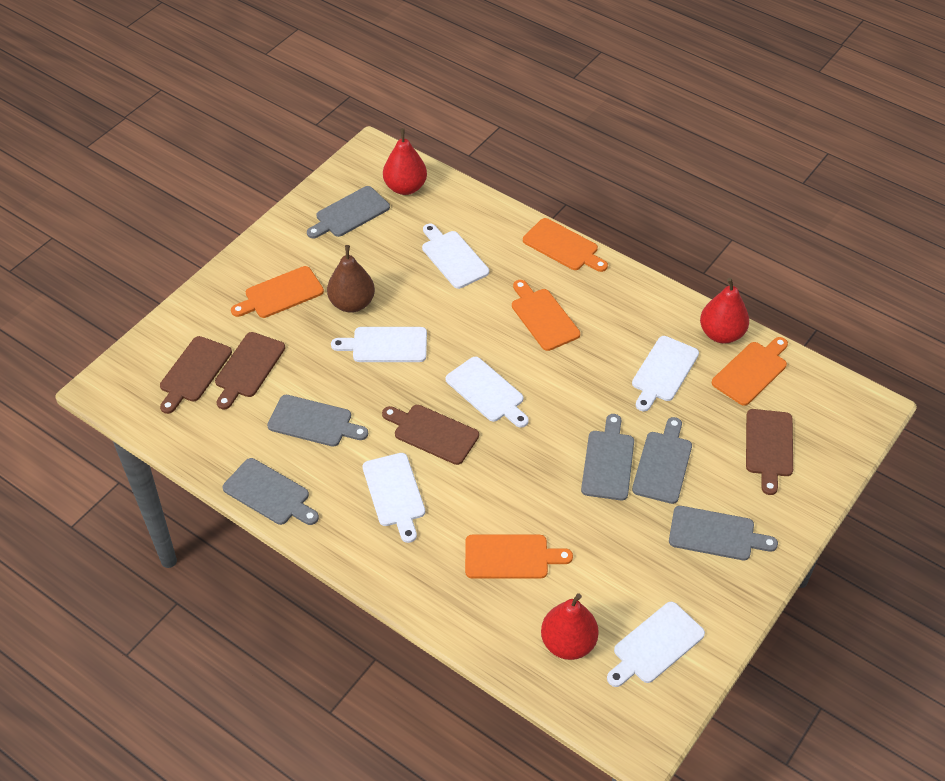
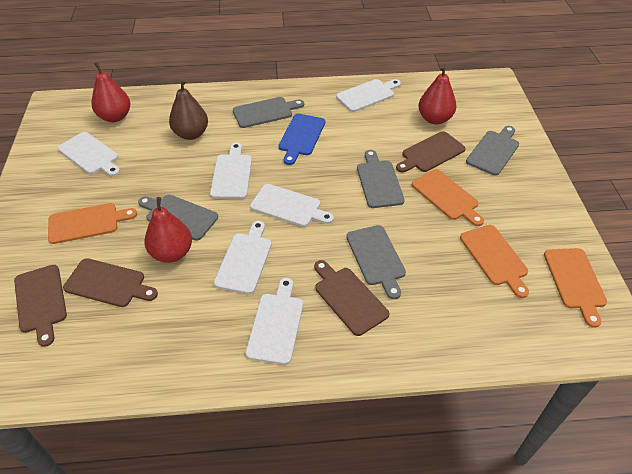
blue cutting board: none = 0 -> [279,114,325,165] = 1
grey cutting board: [222,458,319,525] [267,395,368,447] [307,186,390,239] [581,414,634,500] [632,417,692,504] [669,506,778,560] = 6 -> [138,195,218,241] [233,97,304,128] [346,225,406,299] [357,150,405,208] [466,126,519,175] = 5
orange cutting board: [231,266,324,318] [465,535,573,579] [512,280,580,351] [523,218,608,272] [712,337,788,406] = 5 -> [48,203,137,244] [412,169,484,226] [460,225,529,298] [544,248,607,328] = 4

